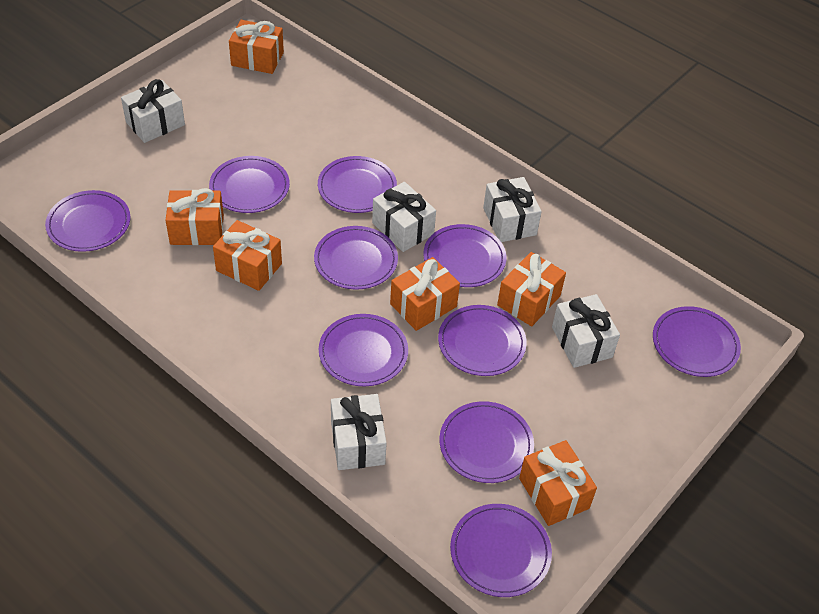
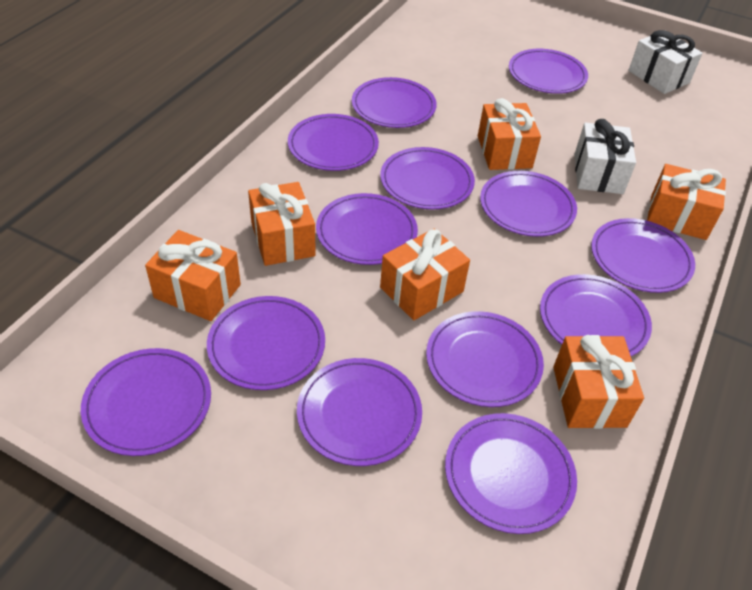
purple plate: [45,190,131,252] [209,156,290,213] [314,226,398,290] [318,156,397,213] [319,314,408,386] [423,224,506,287] [438,305,527,376] [439,401,534,483] [450,504,552,597] [653,306,741,377] = 10 -> [81,348,211,456] [207,296,325,390] [288,114,379,171] [297,358,422,466] [316,193,418,265] [352,77,437,128] [380,147,475,209] [426,311,544,407] [445,413,577,534] [480,171,577,237] [509,49,588,94] [540,274,652,356] [591,218,695,293] = 13
white gift: [121,79,185,143] [331,394,387,470] [372,182,436,252] [483,177,542,242] [552,294,620,368] = 5 -> [574,119,636,194] [629,30,702,94] = 2

